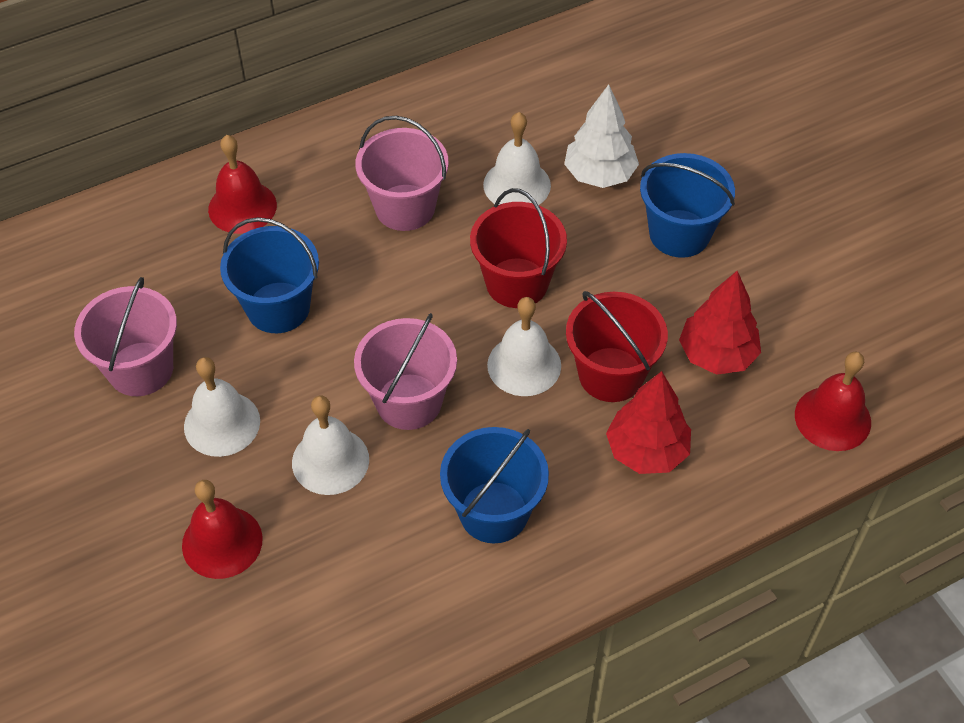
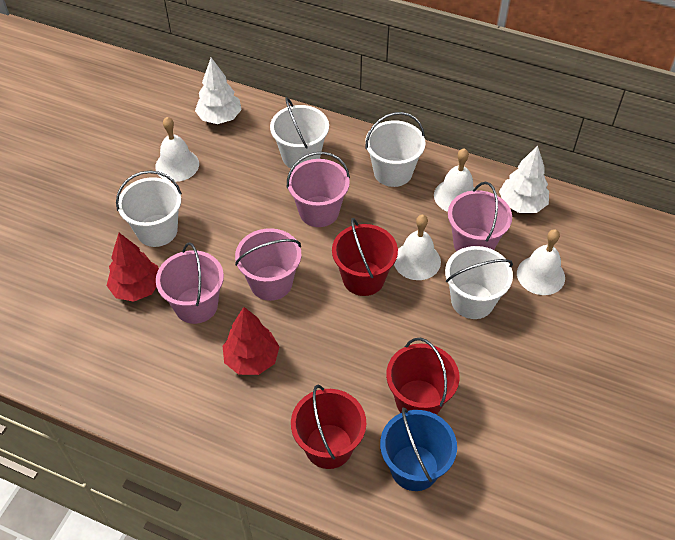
blue bucket: [220,217,319,333] [440,427,549,543] [640,153,735,258] = 3 -> [380,407,457,491] = 1
pink bucket: [74,277,177,396] [354,313,457,430] [355,116,449,231] = 3 -> [156,242,224,324] [235,228,301,301] [287,152,350,227] [448,182,512,251] = 4
red bell: [182,480,263,579] [208,135,277,234] [795,352,871,451] = 3 -> none = 0
red bucket: [470,188,567,308] [566,291,668,402] = 2 -> [291,385,366,469] [332,218,398,296] [386,338,460,415] = 3
white bucket: none = 0 -> [116,171,182,247] [270,97,329,168] [365,112,425,187] [445,246,513,319] = 4
white tree: [564,84,639,188] = 1 -> [195,58,242,124] [499,145,549,213] = 2

